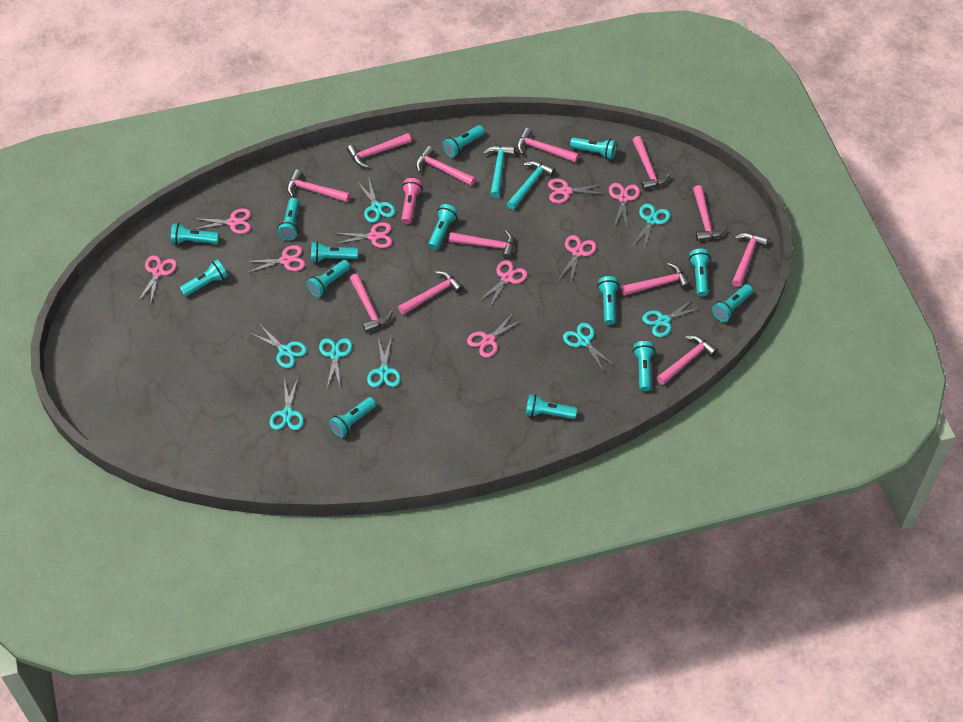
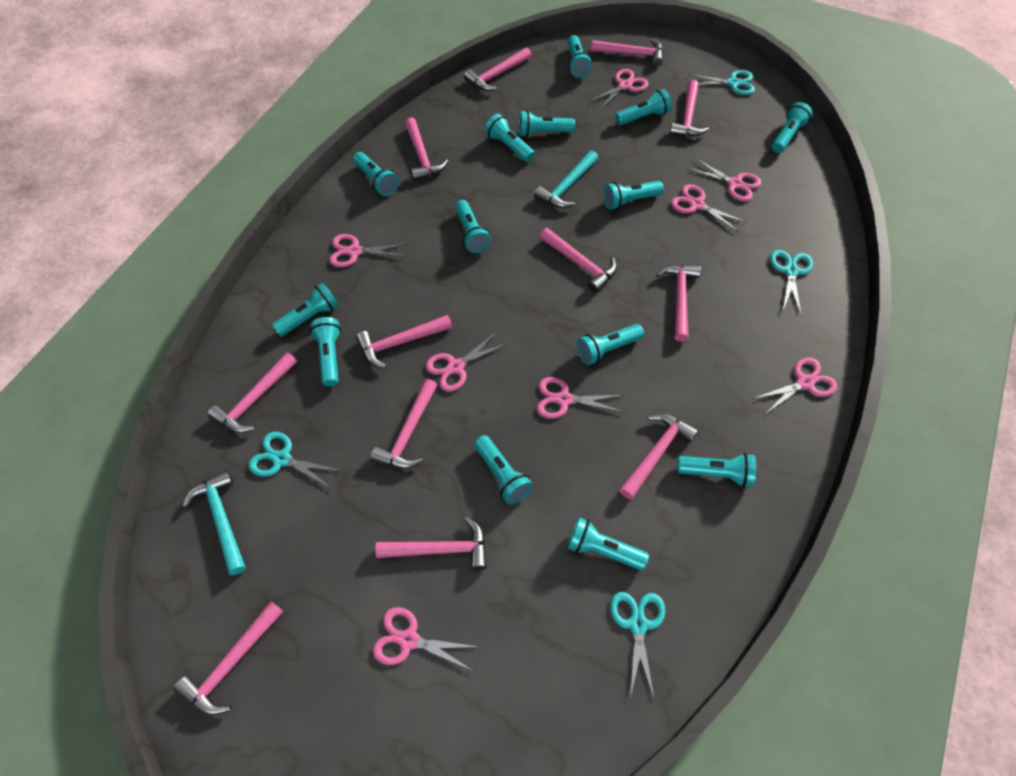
pink flashlight: [401,178,423,224] = 1 -> none = 0
pink scissors: [137,255,177,303] [193,208,251,234] [245,245,305,273] [335,222,392,248] [467,312,523,358] [478,260,527,307] [548,179,605,203] [558,235,596,282] [609,183,640,228] = 9 -> [330,234,407,267] [373,607,479,671] [426,332,508,392] [537,377,624,419] [589,69,648,110] [671,184,746,232] [687,158,761,201] [753,357,837,414] = 8
turquoise scissors: [250,325,307,368] [270,378,304,430] [319,338,352,389] [357,179,395,223] [367,336,401,387] [563,323,615,372] [632,204,670,250] [642,299,701,337] = 8 -> [249,432,342,488] [610,592,665,698] [688,70,755,95] [770,250,813,314] = 4

